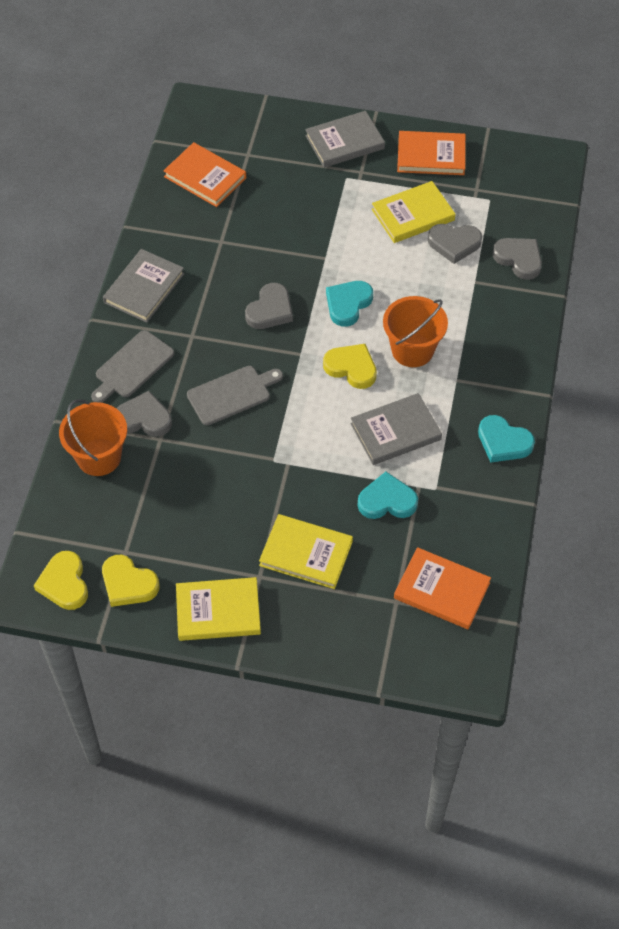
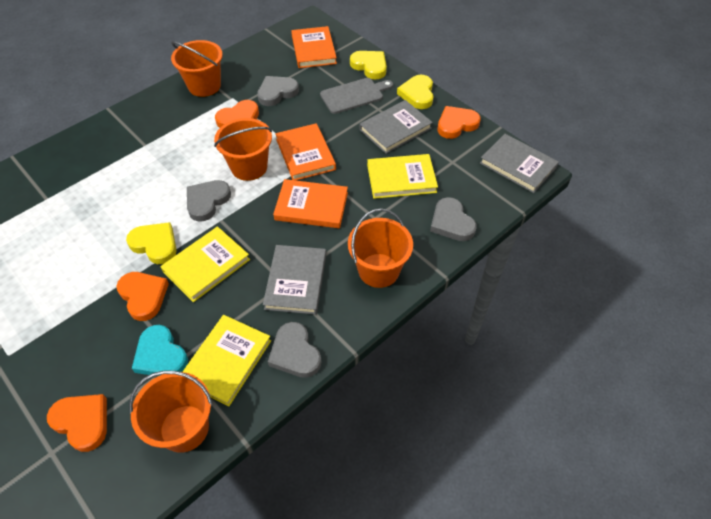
grey cutting board: [91,330,174,403] [187,366,283,425] = 2 -> [320,78,393,114] = 1
orange bucket: [59,399,127,476] [383,296,448,367] = 2 -> [129,371,213,453] [171,40,223,97] [214,118,272,181] [348,209,413,288] = 4
orange heart: none = 0 -> [47,394,107,452] [116,272,169,321] [215,100,259,128] [437,106,481,139] = 4
turquoise heart: [326,281,373,327] [357,472,418,519] [478,415,535,463] = 3 -> [132,325,188,376] = 1

